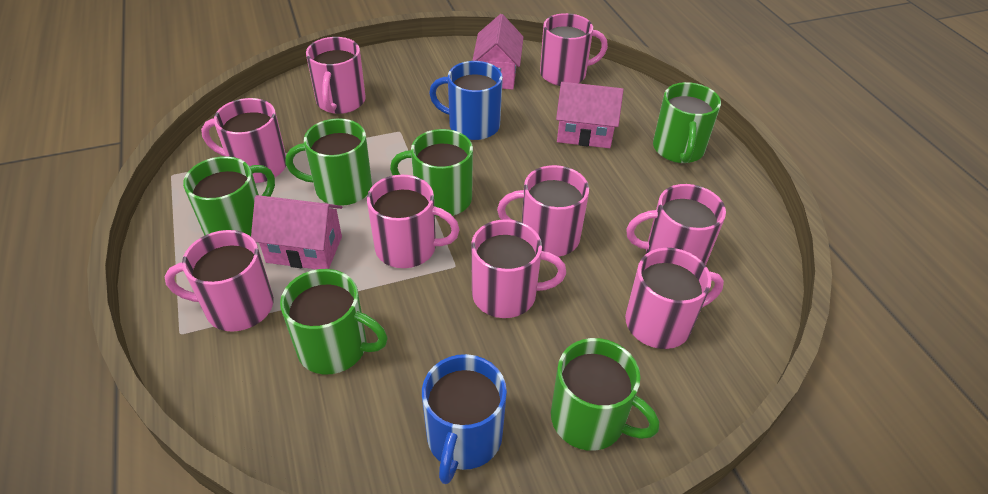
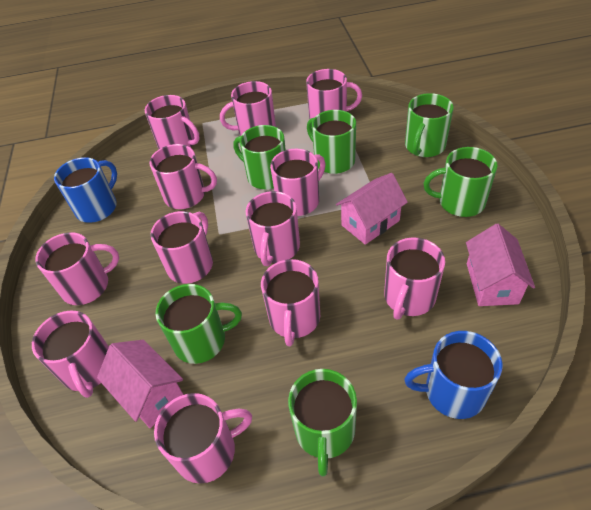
pink mug: [165,230,274,332] [201,98,286,183] [306,37,366,114] [367,175,460,268] [471,219,566,318] [497,165,589,257] [540,13,608,86] [625,248,724,349] [626,184,726,265] = 9 -> [32,310,109,398] [35,232,119,305] [145,95,199,149] [150,144,217,209] [151,211,213,284] [154,393,252,484] [220,81,276,136] [246,191,300,266] [261,259,320,346] [270,149,326,216] [306,69,362,119] [384,237,445,320] = 12

